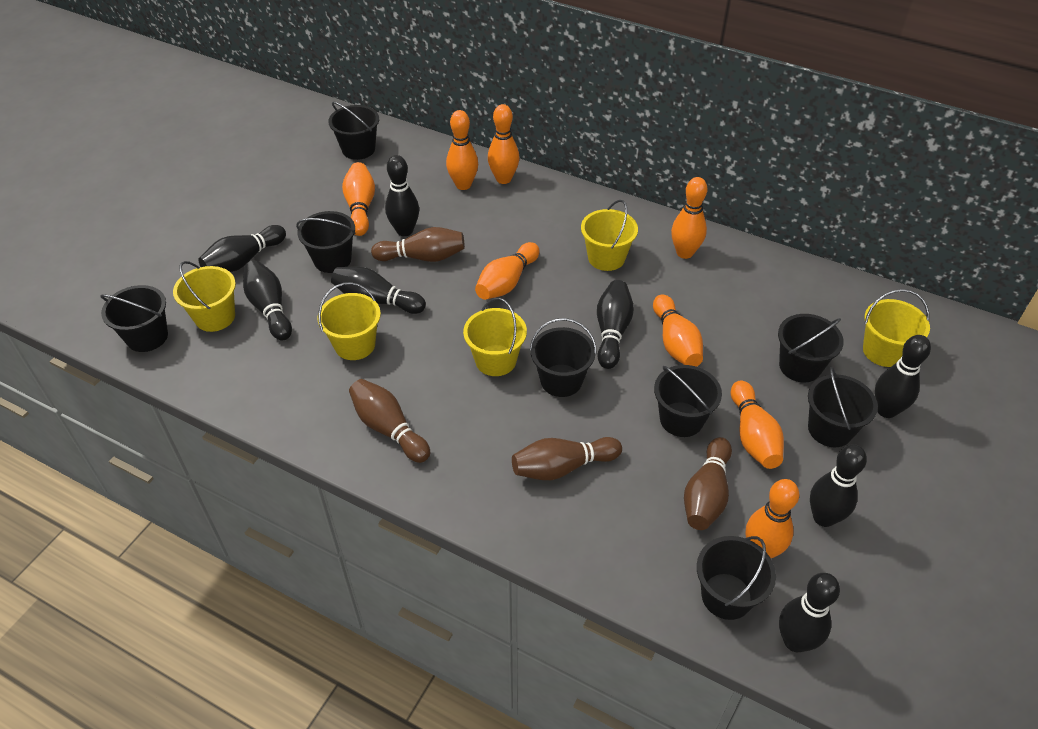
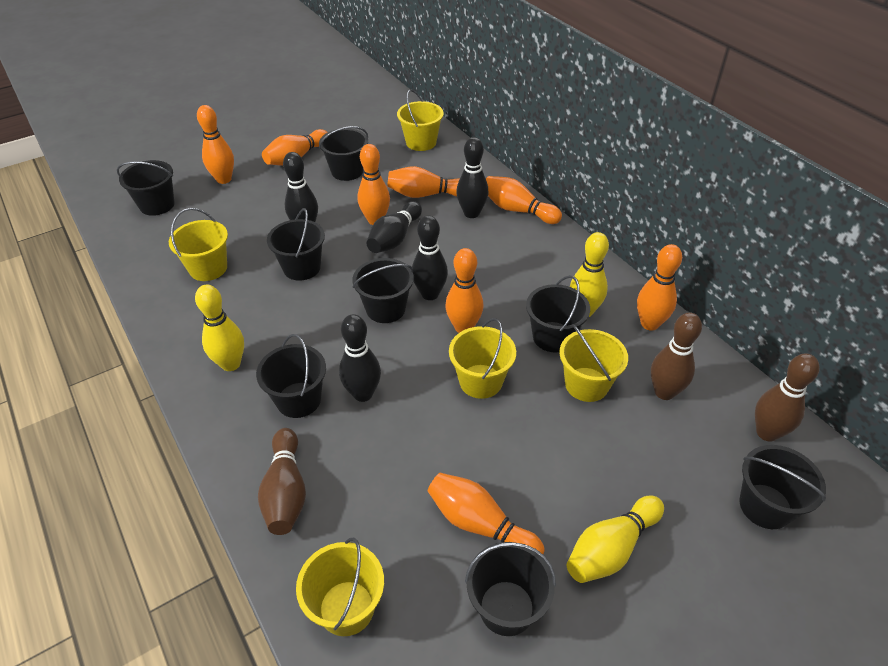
black bowling pin: [198,225,286,272] [243,260,292,340] [331,266,426,314] [385,155,419,236] [597,280,634,369] [779,573,840,652] [810,444,867,527] [875,335,931,418] = 8 -> [283,152,318,222] [339,314,381,402] [366,201,422,253] [412,215,448,300] [456,137,489,218] = 5
brown bowling pin: [349,379,430,463] [371,227,465,262] [512,437,622,480] [684,437,732,530] = 4 -> [258,428,306,535] [651,312,702,400] [755,353,820,442] = 3
yellow bowling pin: none = 0 -> [195,285,244,371] [567,496,664,583] [570,232,609,317] = 3

